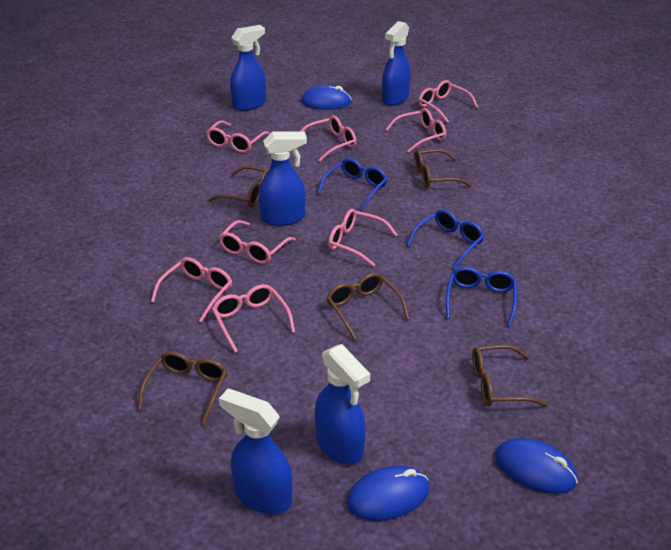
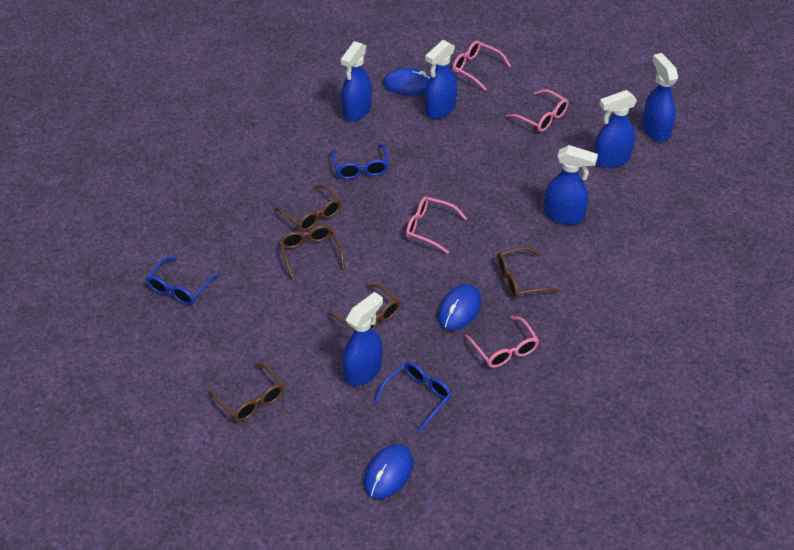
blue spray bottle: [219,389,293,514] [230,25,266,111] [259,132,307,226] [315,344,370,465] [382,21,411,106] = 5 -> [340,41,372,121] [342,292,383,386] [425,40,457,119] [544,145,598,225] [594,90,637,168] [642,53,678,142] = 6
pink glasses: [151,257,232,323] [206,120,270,153] [212,284,295,353] [219,220,296,264] [300,115,357,162] [328,209,398,267] [385,108,446,153] [419,80,478,123] = 8 -> [406,196,467,254] [452,41,511,90] [465,316,539,368] [506,89,569,132] = 4

